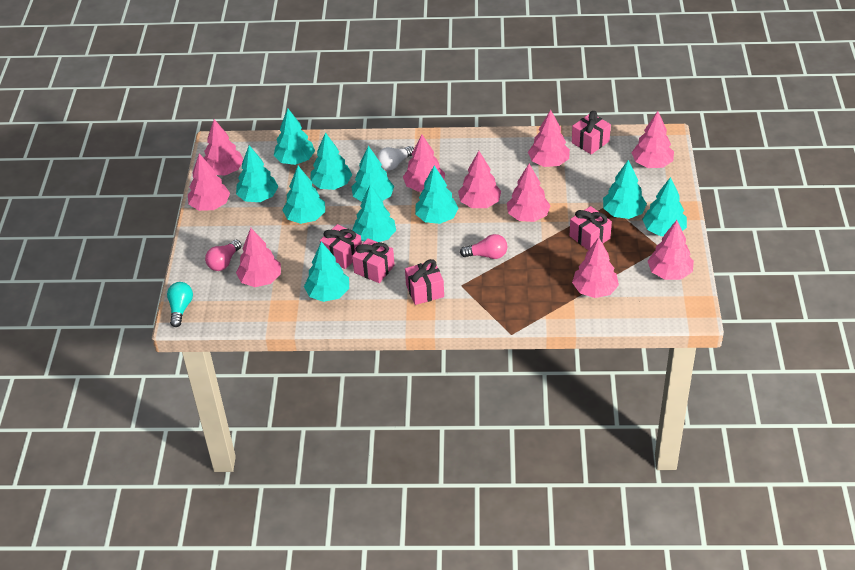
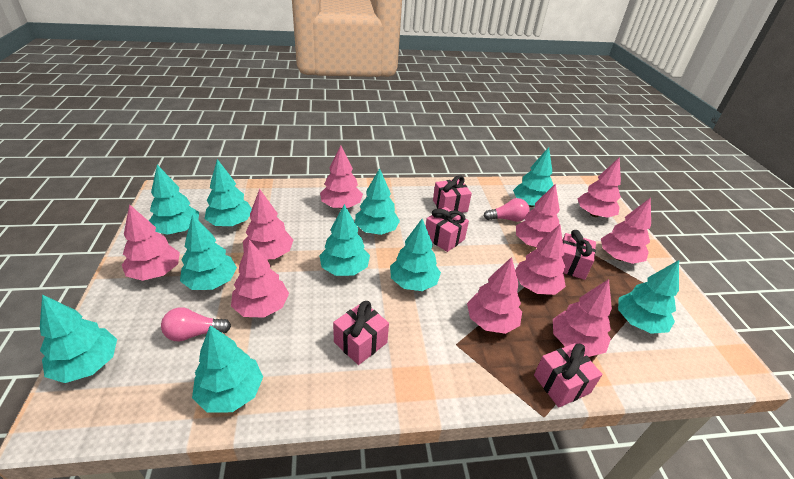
turquoise light bulb: [167,282,193,327] = 1 -> none = 0
white light bulb: [377,146,414,170] = 1 -> none = 0

